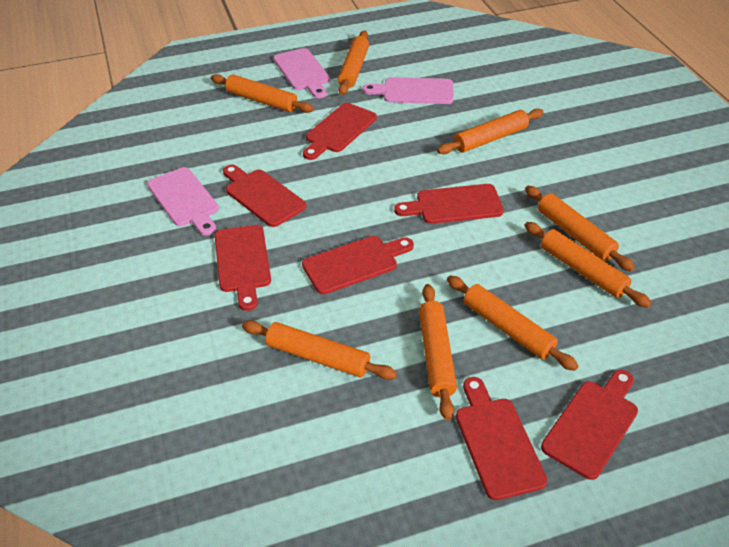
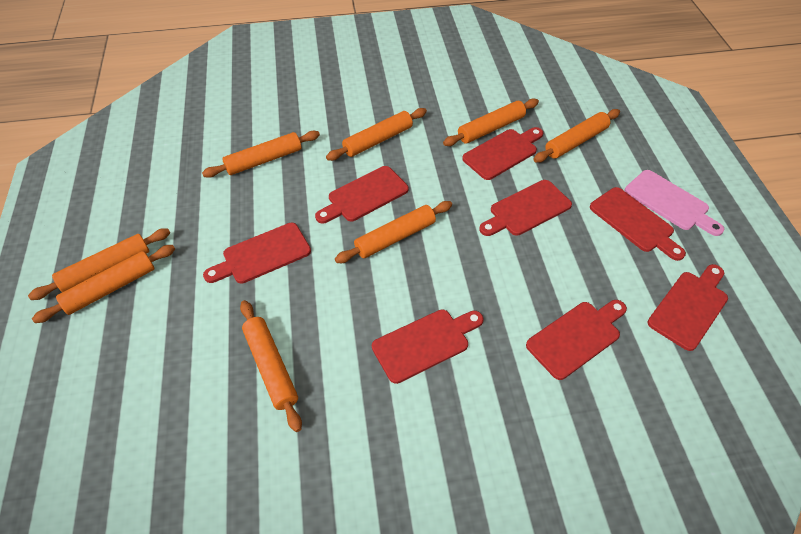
pink cutting board: [147,167,219,236] [273,48,330,98] [363,77,454,104] = 3 -> [625,170,724,236] = 1
red cutting board: [215,225,271,311] [223,165,306,227] [302,236,414,294] [303,103,377,160] [394,184,504,224] [456,377,547,500] [541,370,638,480] = 7 -> [203,223,311,283] [315,166,409,223] [372,309,483,384] [462,127,543,180] [479,180,572,236] [526,300,627,380] [590,187,686,261] [647,264,728,351] = 8

